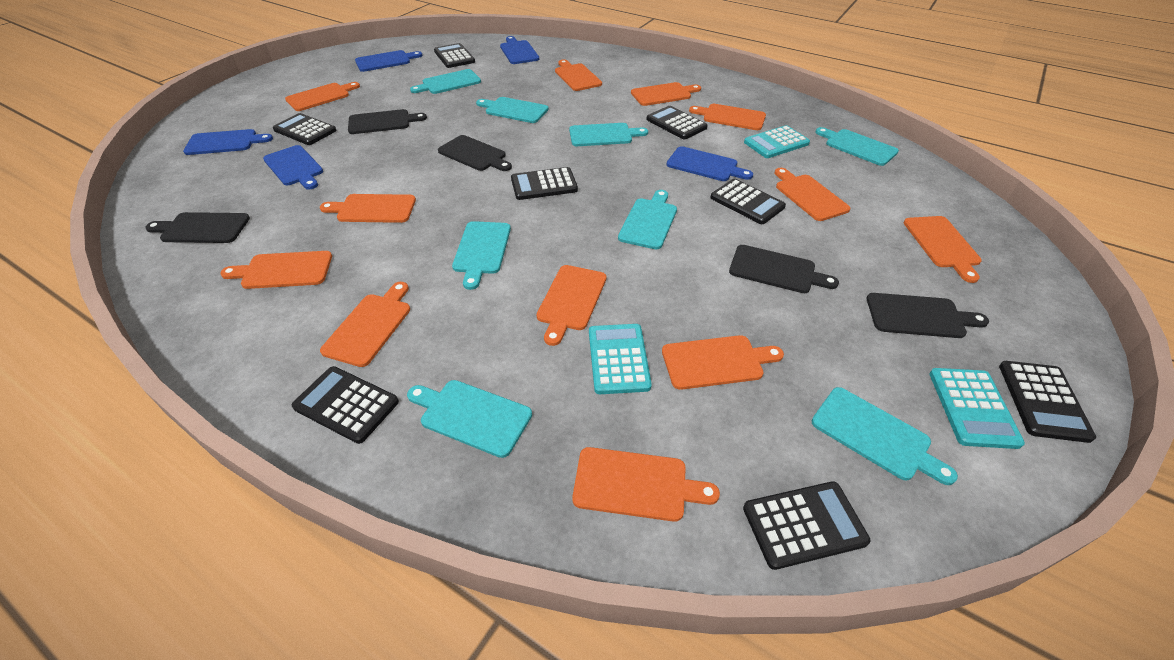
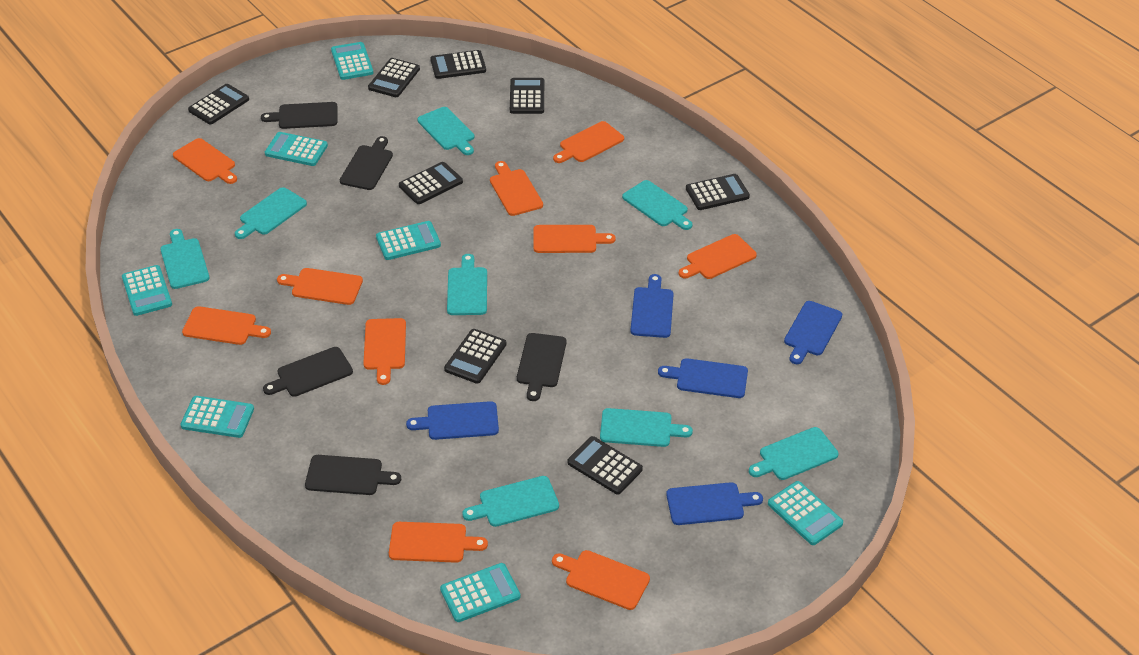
orange cutting board: [220,251,332,289] [285,82,360,111] [320,194,416,223] [320,282,410,367] [537,265,606,346] [555,59,602,91] [572,447,720,522] [631,82,701,106] [662,335,784,390] [689,104,766,130] [775,168,851,221] [904,216,982,283] = 12 -> [173,138,237,184] [182,306,271,345] [277,268,363,305] [363,318,406,385] [389,522,488,563] [490,161,543,216] [533,225,616,253] [552,550,650,610] [553,121,624,163] [679,234,757,279] = 10
turquoise calculator: [589,324,652,394] [744,125,810,158] [929,368,1025,449] = 3 -> [122,265,172,316] [180,396,254,438] [265,132,328,166] [331,42,373,80] [376,221,441,260] [440,563,520,622] [768,481,843,545] = 7

